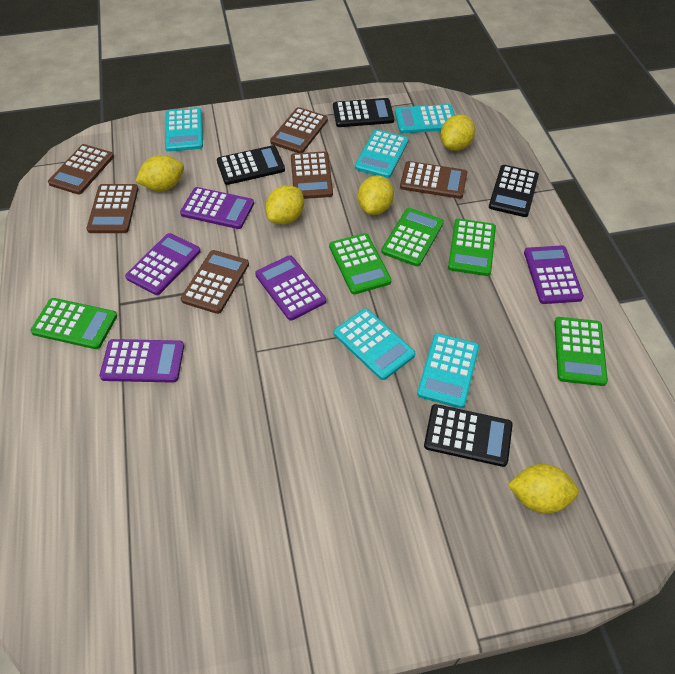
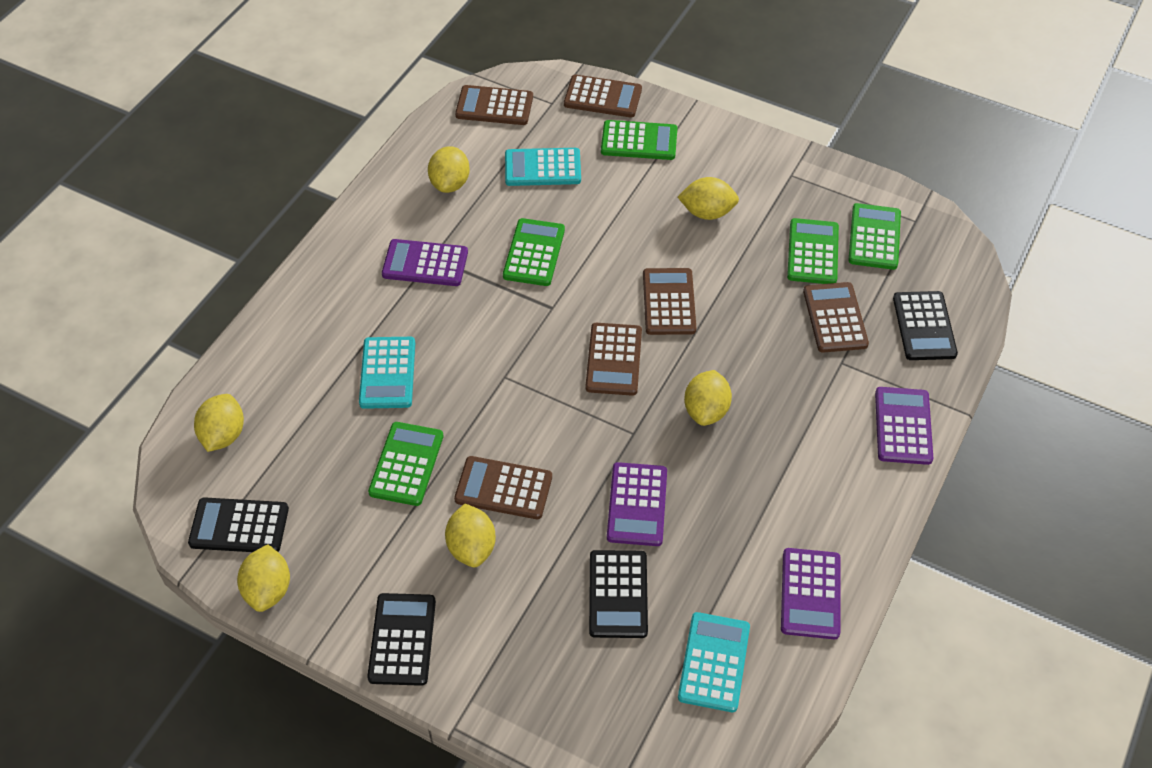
purple calculator: [100,339,184,383] [125,233,201,295] [180,187,254,229] [255,255,326,321] [524,245,584,304] = 5 -> [382,239,468,286] [607,462,667,546] [781,548,841,639] [875,387,933,465] = 4
turquoise calculator: [165,108,203,152] [334,308,415,380] [355,130,408,178] [395,104,455,133] [417,333,479,408] = 5 -> [359,337,415,409] [505,148,581,186] [678,612,750,712] = 3
yellow lemon: [135,155,184,191] [265,185,304,224] [358,175,394,215] [440,115,475,151] [508,464,579,514] = 5 -> [194,394,244,452] [237,544,290,612] [428,146,470,193] [445,504,496,568] [678,177,739,220] [684,370,732,426] = 6

